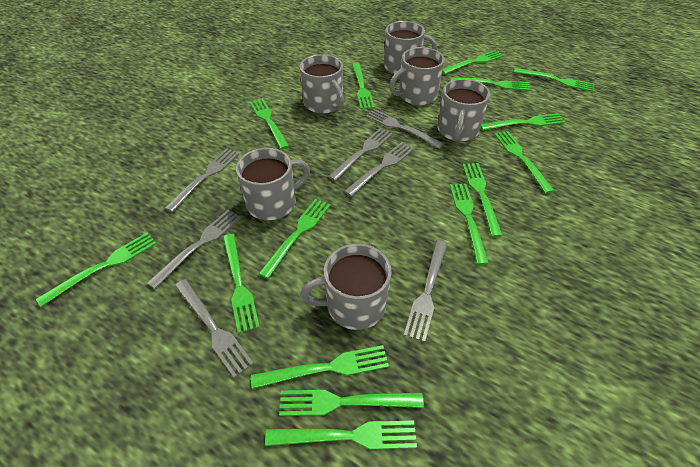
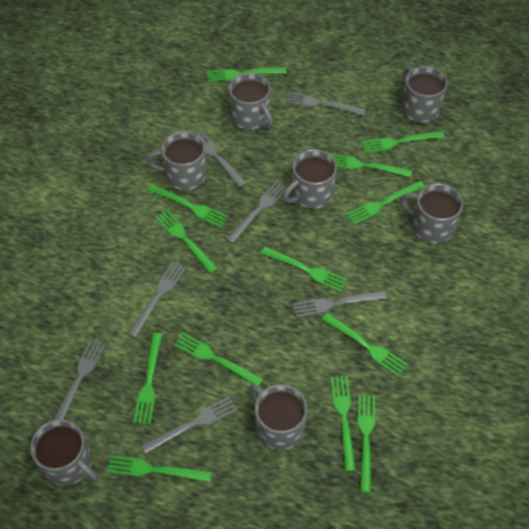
green fork: [36,233,157,307] [223,234,260,334] [250,98,289,149] [251,345,389,389] [259,199,331,279] [265,421,417,449] [279,390,424,416] [352,63,375,109] [442,50,504,74] [450,77,531,91] [450,184,489,265] [462,163,503,237] [481,113,565,130] [494,131,554,194] [514,68,595,92] = 15 -> [107,455,212,482] [133,333,162,425] [148,184,228,228] [155,209,218,274] [174,332,263,386] [207,67,286,82] [261,246,348,292] [322,313,408,376] [329,153,412,177] [331,376,356,472] [346,181,425,225] [357,395,375,493] [361,131,445,153] = 13
grey mug: [236,148,310,220] [299,54,344,114] [300,243,392,330] [384,21,437,74] [389,47,445,105] [437,79,490,141] = 6 -> [30,419,98,486] [147,131,207,190] [229,73,273,130] [249,384,307,450] [283,149,337,209] [400,183,463,244] [401,66,448,123] = 7

